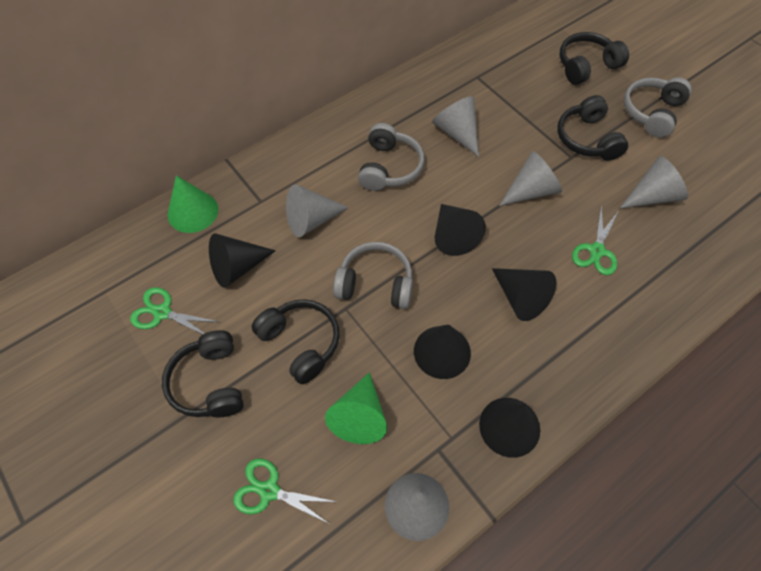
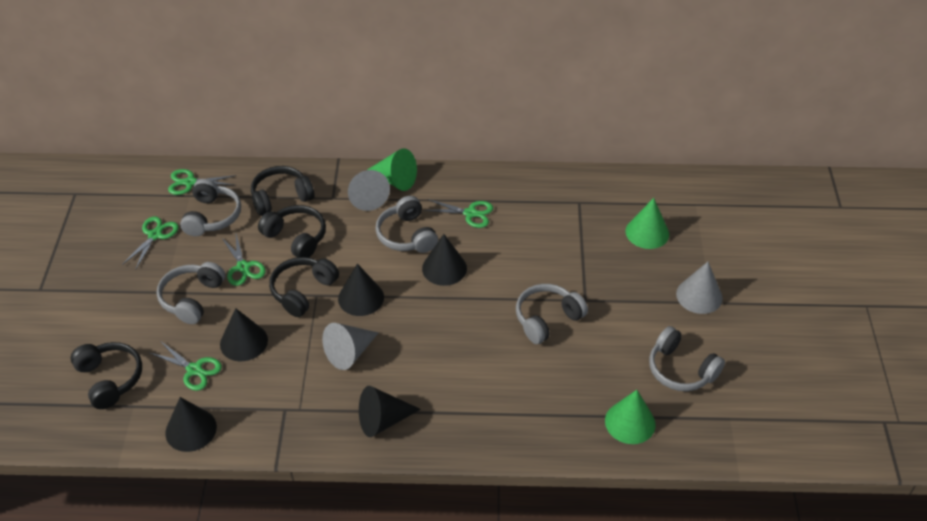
green cone: [168,175,218,233] [325,372,387,444] = 2 -> [367,148,417,191] [605,390,656,444] [625,198,669,249] = 3
green scissors: [130,287,219,334] [233,459,337,524] [572,206,619,275] = 3 -> [122,216,179,270] [150,341,222,391] [168,169,236,195] [221,234,266,286] [424,199,493,228] = 5
grey cone: [286,184,349,237] [385,473,449,541] [432,96,479,157] [499,151,562,206] [619,156,688,209] = 5 -> [322,323,379,370] [348,170,390,211] [676,262,723,314] = 3
grey headphones: [333,242,413,309] [358,123,425,191] [624,77,692,138] = 3 -> [157,262,225,324] [180,179,241,236] [375,196,438,253] [516,284,588,344] [649,326,725,391] = 5

